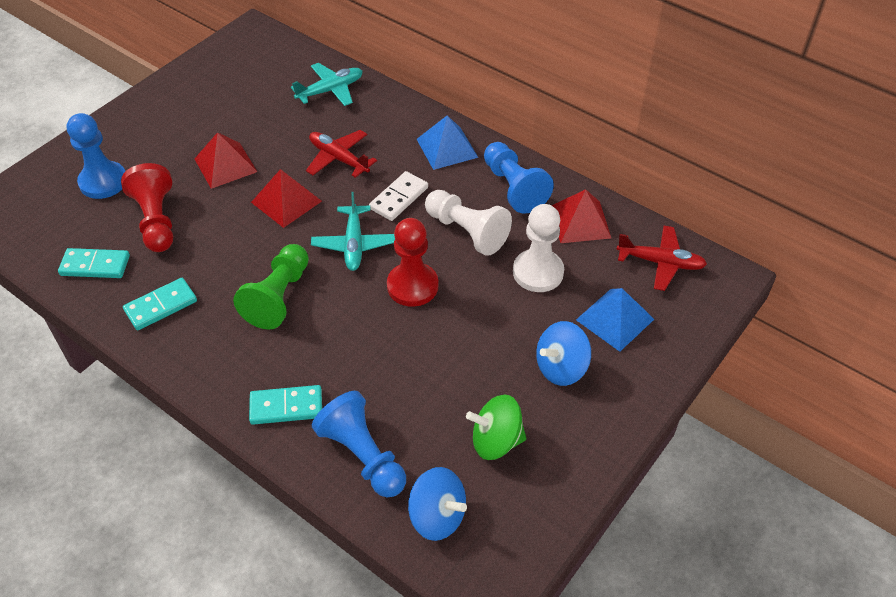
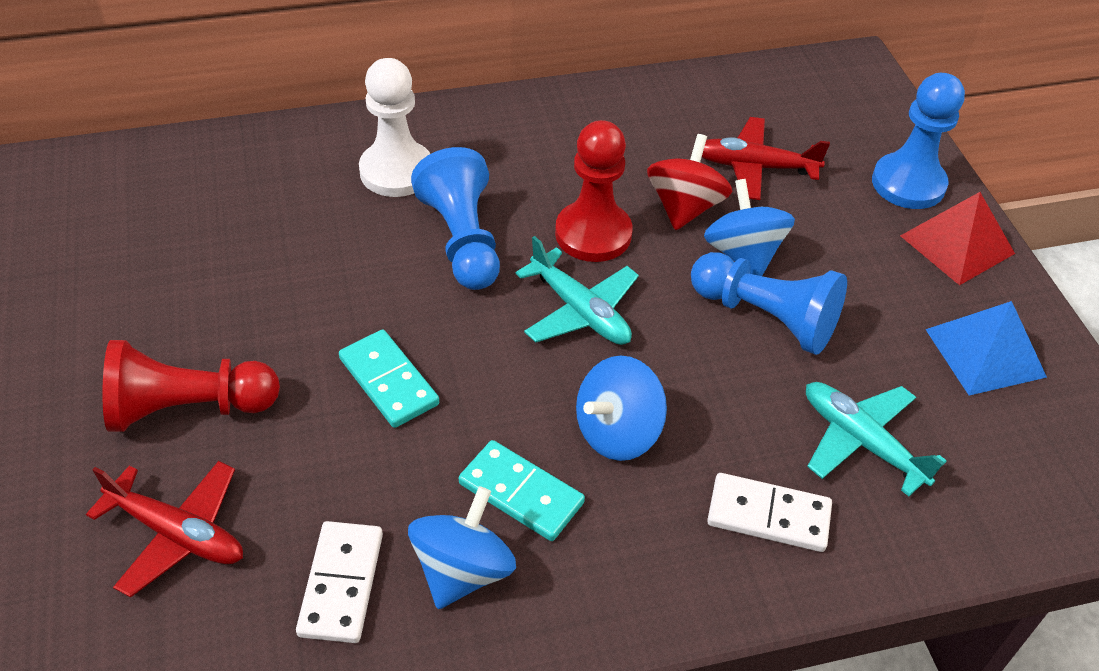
blue pyramid: [417,116,478,170] [576,288,654,352] = 2 -> [925,301,1047,395] = 1
blue spinning top: [408,467,467,541] [536,321,591,386] = 2 -> [408,486,516,609] [576,356,667,461] [704,179,795,276] = 3
green pawn: [233,244,309,330] = 1 -> none = 0
green spinning top: [466,395,526,460] = 1 -> none = 0
red pyramid: [194,132,257,189] [251,169,322,228] [551,189,611,243] = 3 -> [900,192,1015,285] = 1
red spinning top: none = 0 -> [647,134,732,230] = 1
turquoise domino: [58,248,130,278] [123,278,197,330] [249,385,322,425] = 3 -> [339,330,439,428] [459,440,585,541] = 2
white domino: [369,171,428,221] = 1 -> [296,521,383,643] [707,473,832,552] = 2
white pawn: [425,190,512,256] [513,204,564,292] = 2 -> [359,58,430,197] = 1

